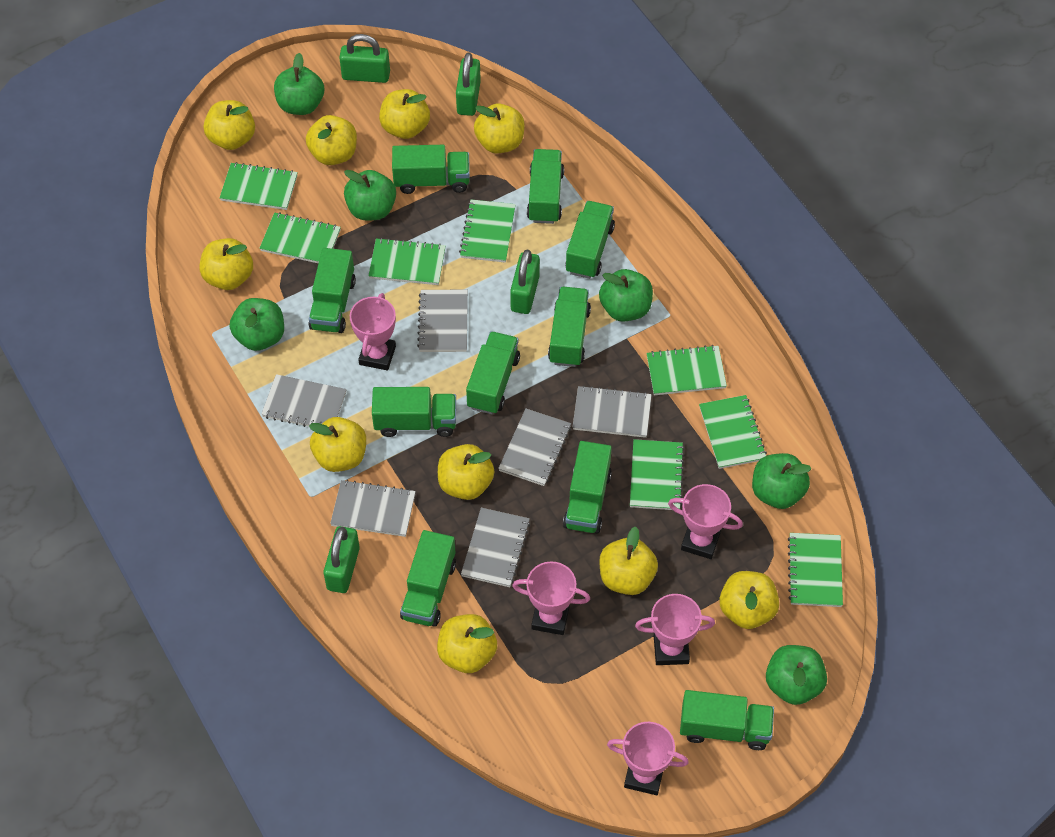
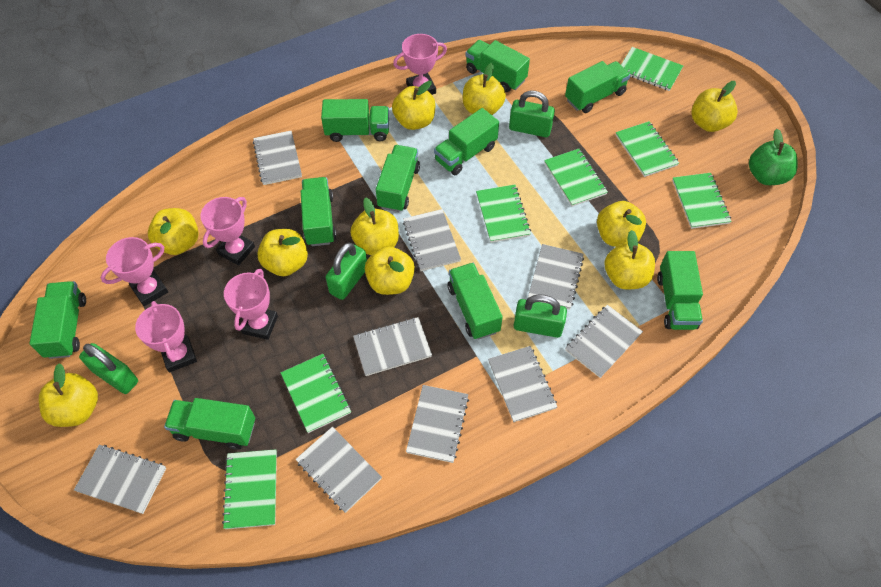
green apple: [230,298,284,351] [274,53,324,115] [344,170,396,220] [599,269,653,322] [752,453,812,509] [766,645,827,705] = 6 -> [749,129,797,185] = 1
green notebook: [220,162,298,210] [260,212,341,263] [368,238,445,285] [459,199,516,263] [630,439,684,510] [647,345,727,395] [699,395,767,469] [788,533,843,607] = 8 -> [222,449,277,529] [281,354,351,433] [476,185,531,243] [544,149,608,206] [616,121,679,177] [621,47,683,91] [672,173,732,229] = 7
grey notebook: [261,374,347,427] [330,480,416,537] [417,290,468,352] [461,508,530,587] [498,409,571,486] [573,385,652,438] = 6 -> [74,445,166,514] [253,131,302,185] [295,427,382,513] [353,317,432,376] [403,209,461,271] [406,385,469,463] [488,346,557,422] [528,244,584,309] [565,305,643,378] = 9

